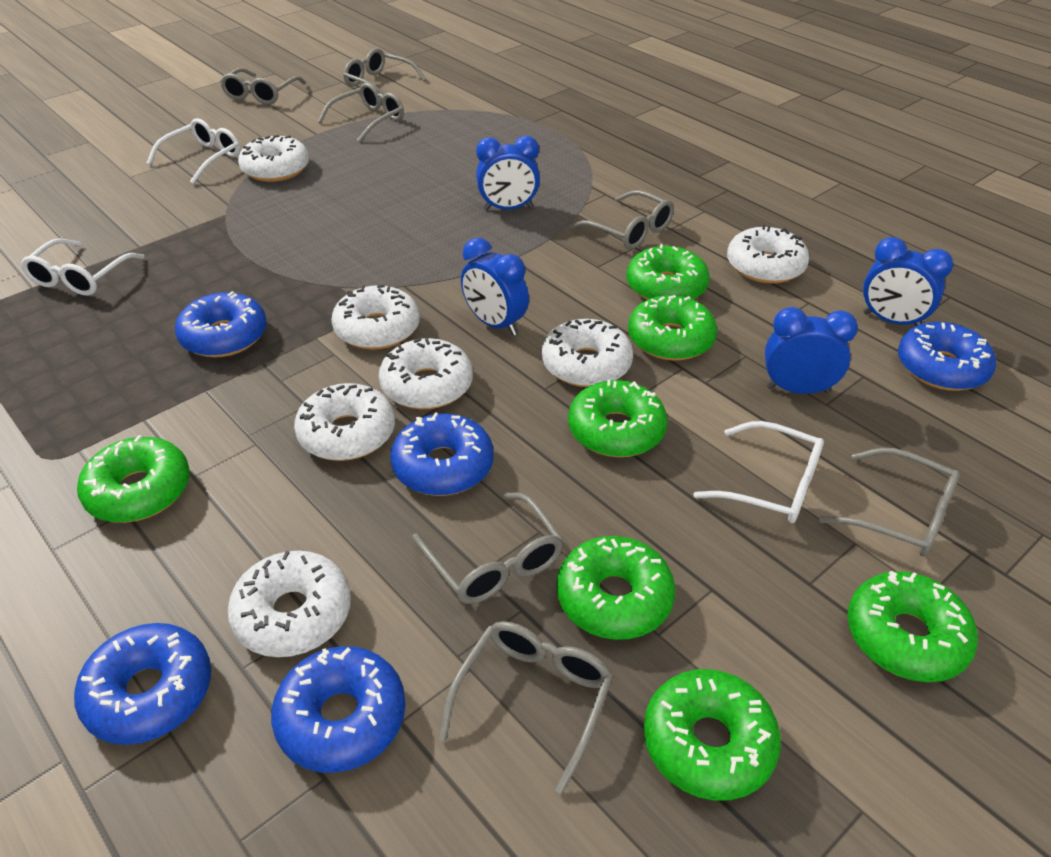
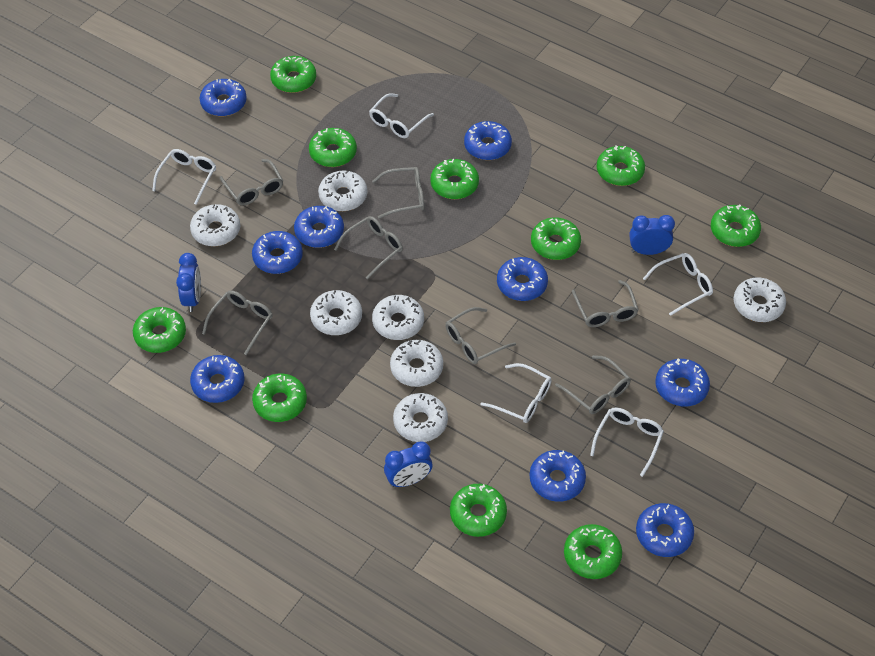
blue clock: [461,238,529,336] [476,136,540,210] [765,307,858,394] [863,237,953,326] = 4 -> [176,253,201,312] [384,441,432,487] [629,215,675,255] = 3
blue donut: [74,623,211,745] [175,291,267,357] [271,646,406,773] [390,412,494,496] [898,322,996,391] = 5 -> [190,355,244,403] [200,79,247,116] [252,231,303,274] [294,206,344,248] [464,121,512,160] [497,257,548,301] [530,450,586,502] [636,503,694,557] [655,359,710,406] = 9
green donut: [77,435,190,523] [557,536,675,640] [568,380,667,457] [626,244,710,300] [628,295,717,361] [644,669,781,801] [847,571,978,682] = 7 -> [133,307,186,353] [252,374,307,422] [270,56,316,93] [309,128,357,167] [430,158,479,199] [450,484,507,537] [531,218,581,260] [564,524,622,579] [597,145,645,186] [711,204,761,247] = 10
white glasses: [21,238,144,296] [147,118,240,184] [693,421,824,523] = 3 -> [152,149,216,205] [369,93,434,138] [480,363,552,423] [590,407,664,477] [643,253,713,316] = 5

